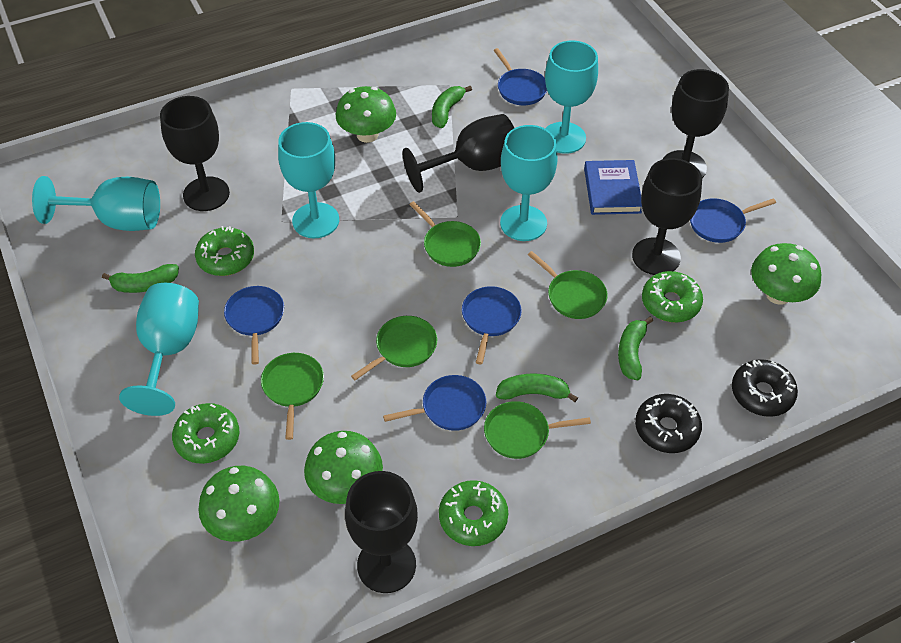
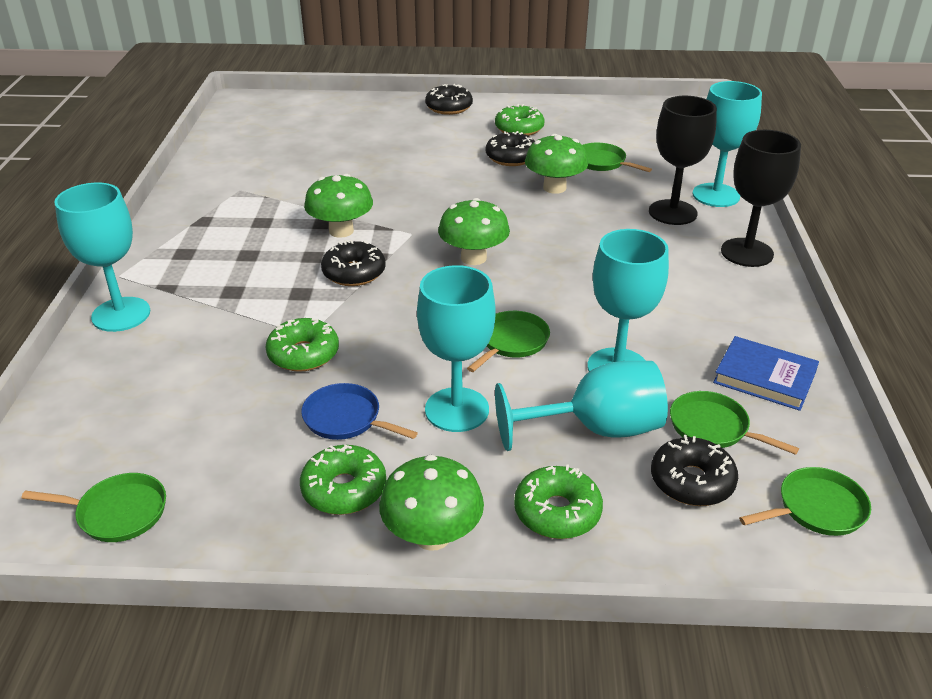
black donut: [635,394,702,453] [732,359,798,417] = 2 -> [321,240,386,286] [425,84,473,115] [486,131,535,166] [651,435,738,506] = 4
black goblet: [160,96,230,211] [345,471,418,593] [402,114,514,193] [632,158,702,275] [663,69,729,178] = 5 -> [649,96,717,225] [721,130,801,267] = 2
blue pan: [224,286,284,365] [383,375,487,431] [462,286,522,364] [493,48,547,105] [690,198,776,243] = 5 -> [301,383,418,440] = 1
green banana: [102,264,179,293] [432,86,472,128] [496,373,578,402] [618,316,653,380] = 4 -> none = 0

